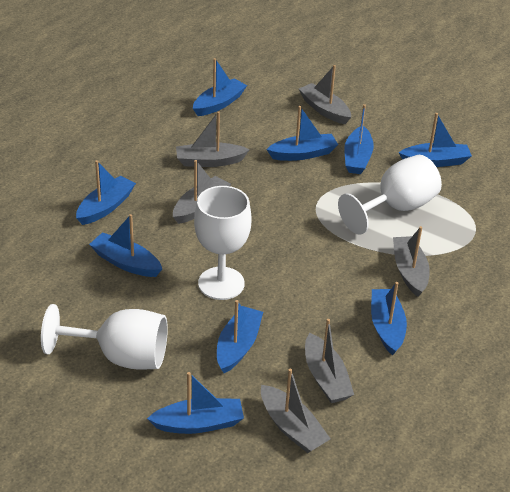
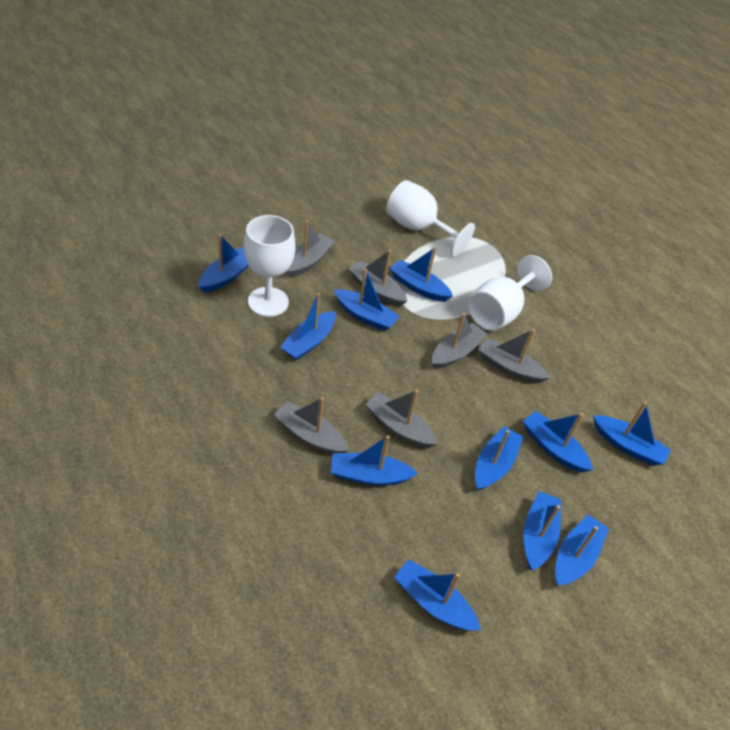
blue boat: [76,160,136,225] [89,214,162,277] [147,372,244,434] [193,58,247,116] [217,300,263,373] [266,106,338,161] [344,104,374,174] [371,282,407,356] [399,113,472,167] = 9 -> [198,234,249,293] [280,293,336,360] [331,436,418,486] [334,268,400,331] [390,247,453,302] [394,560,481,631] [475,426,523,491] [523,411,593,473] [523,491,561,570] [555,515,609,586] [593,401,671,465] = 11

